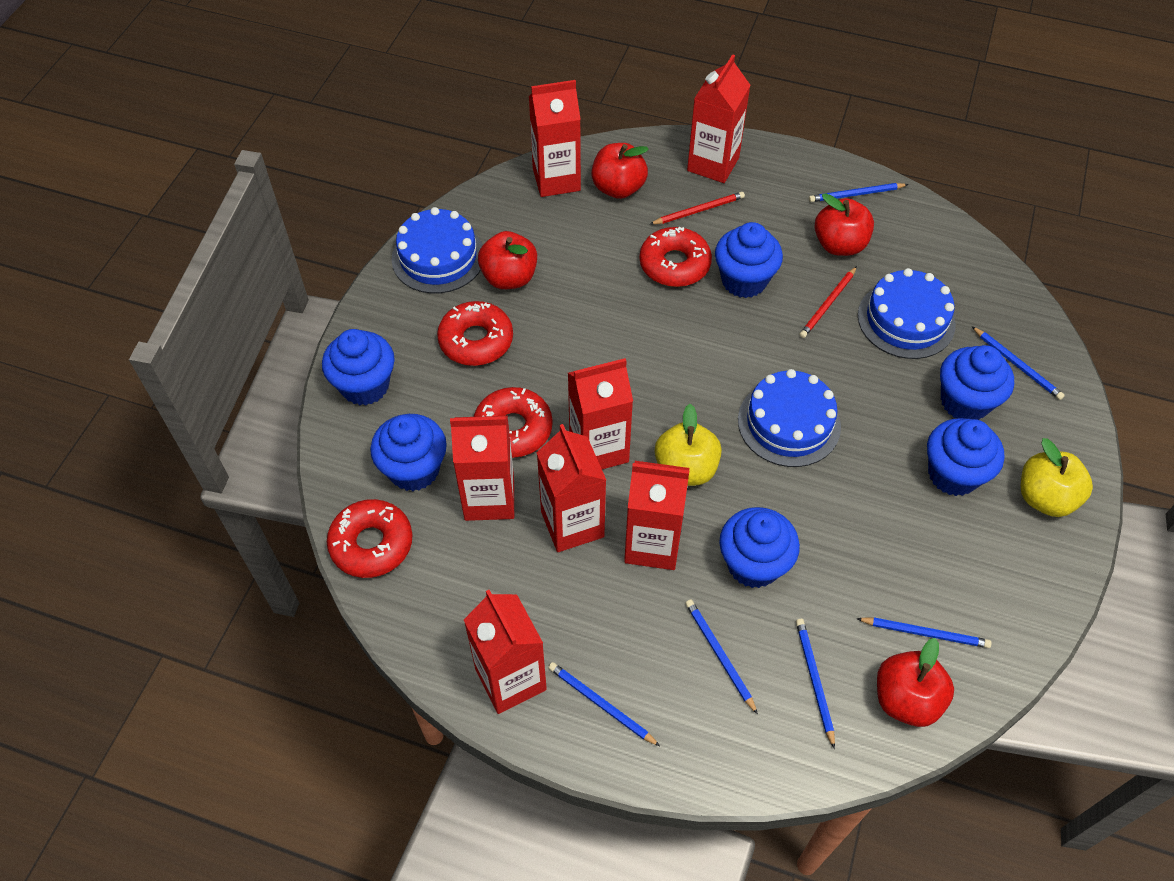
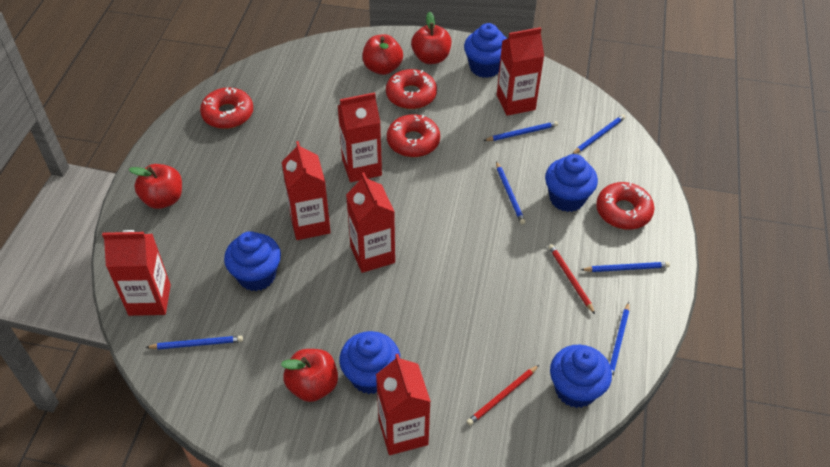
blue cake: [392,207,483,293] [738,369,841,467] [858,268,956,359] = 3 -> none = 0
blue cupcake: [322,329,395,405] [370,414,447,491] [715,222,783,298] [719,507,800,588] [927,418,1004,496] [940,345,1014,420] = 6 -> [224,231,281,291] [339,331,400,394] [464,23,507,78] [545,154,598,212] [550,345,612,408] = 5
red carton: [450,416,514,521] [464,590,547,714] [529,80,581,197] [536,424,606,552] [568,358,633,469] [624,461,689,570] [687,54,751,183] = 7 -> [102,230,171,316] [282,141,331,240] [338,92,382,182] [346,172,395,273] [376,354,431,455] [497,27,544,116] = 6
yellow apple: [655,404,722,486] [1021,438,1093,517] = 2 -> none = 0

